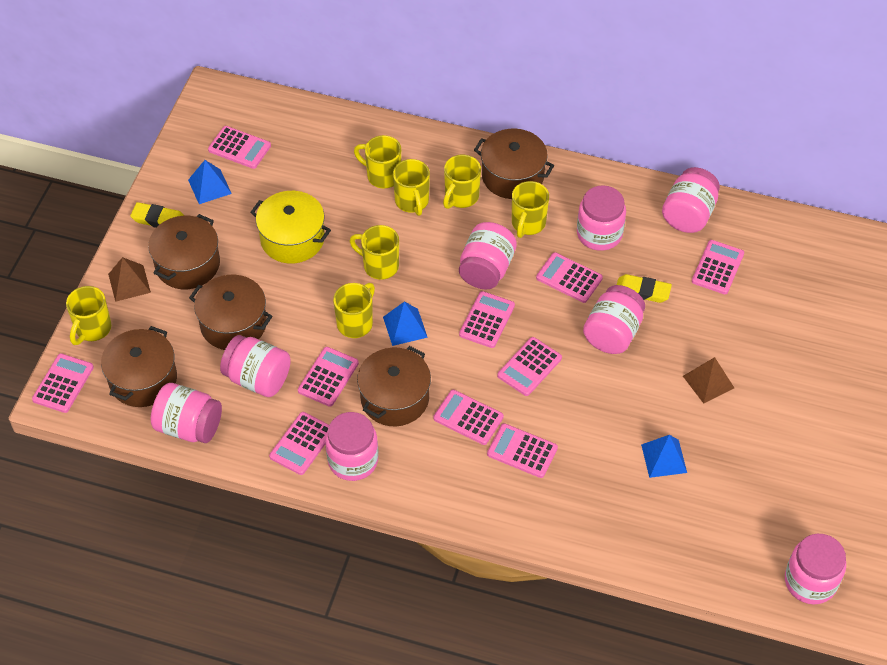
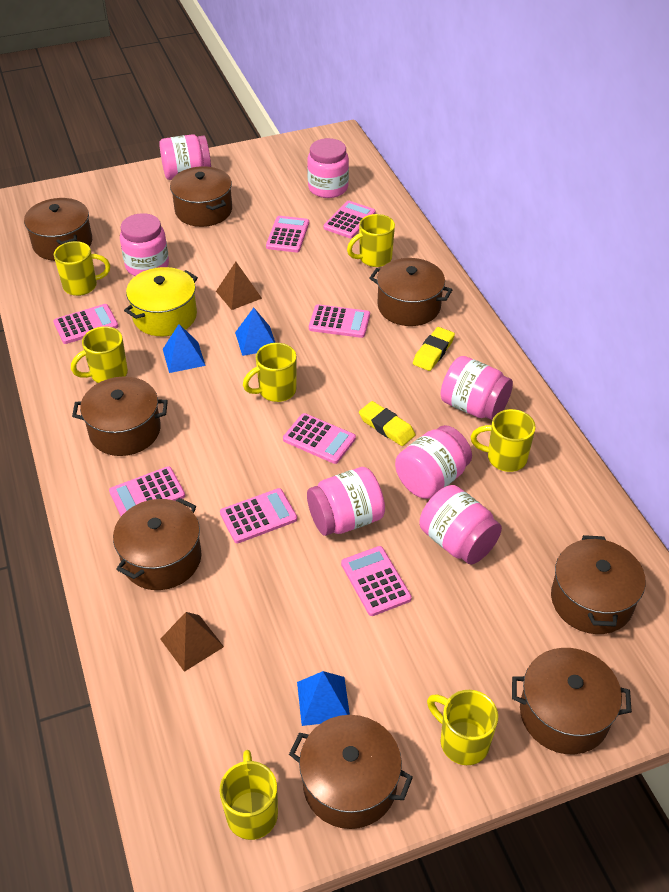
brown pot: [101,326,177,407] [148,214,220,289] [189,275,272,350] [357,346,431,426] [474,129,554,199] = 5 -> [24,198,92,261] [72,377,168,456] [113,498,202,590] [170,166,232,227] [289,715,413,829] [369,258,452,326] [512,648,632,754] [551,535,646,634] = 8
pink calculator: [32,353,94,413] [208,126,271,169] [269,412,329,475] [298,347,359,407] [433,390,504,445] [459,291,515,348] [487,423,558,478] [497,337,562,396] [536,252,603,303] [692,240,744,294] = 10 -> [53,304,118,344] [109,466,185,516] [220,488,297,543] [266,216,309,253] [283,413,356,464] [309,304,370,338] [323,201,375,238] [341,546,412,616] = 8
pink jar: [151,383,222,443] [220,335,291,397] [325,412,378,481] [459,222,517,289] [577,185,626,251] [583,285,645,354] [662,167,720,233] [785,534,846,604] = 8 -> [120,213,169,276] [159,134,211,180] [307,138,349,198] [307,467,385,536] [395,425,472,499] [419,485,502,565] [441,356,513,420] = 7

